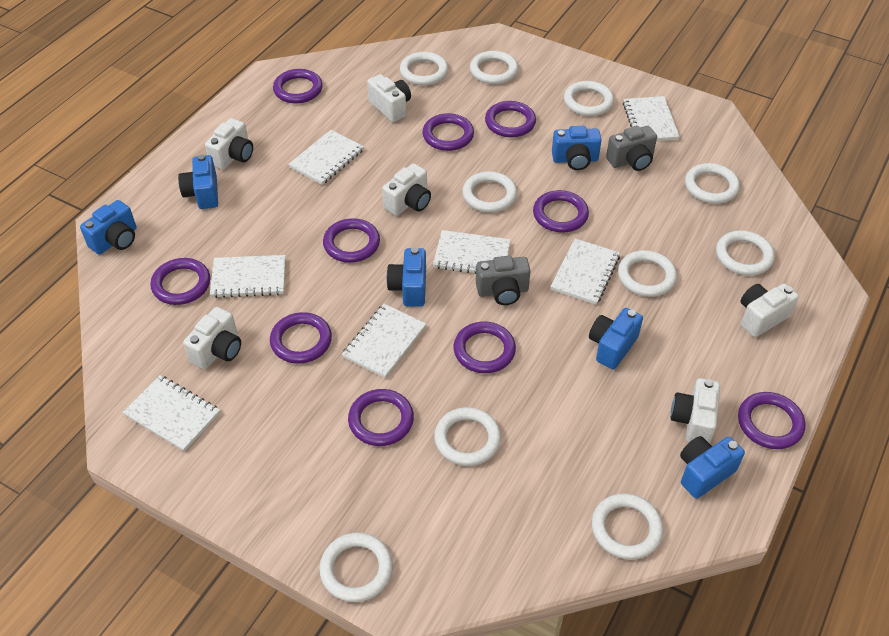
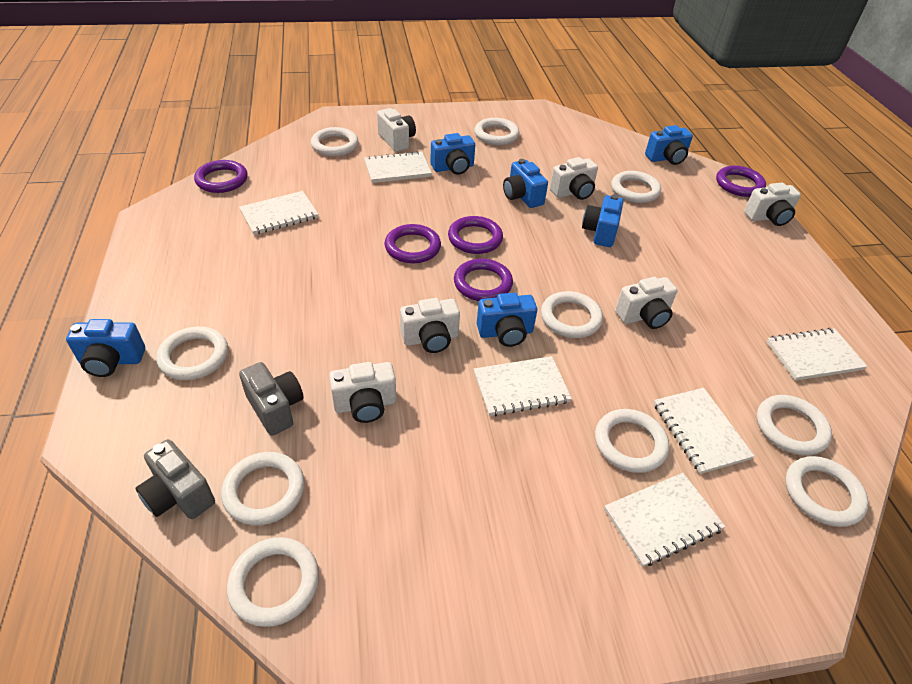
purple ring: [151,258,210,305] [270,312,332,364] [273,69,323,104] [323,218,380,263] [348,389,414,446] [422,113,474,151] [454,322,516,373] [485,101,536,137] [533,190,589,233] [738,392,805,449] = 10 -> [194,160,248,193] [385,224,441,263] [448,216,503,254] [454,259,513,301] [716,165,766,197] = 5
white notebook: [123,375,220,452] [210,255,286,298] [288,130,364,185] [342,304,426,378] [433,230,511,274] [550,238,620,305] [623,96,680,141] = 7 -> [239,191,319,235] [364,151,432,183] [474,356,572,416] [604,473,725,567] [654,388,755,474] [766,328,868,381] = 6

